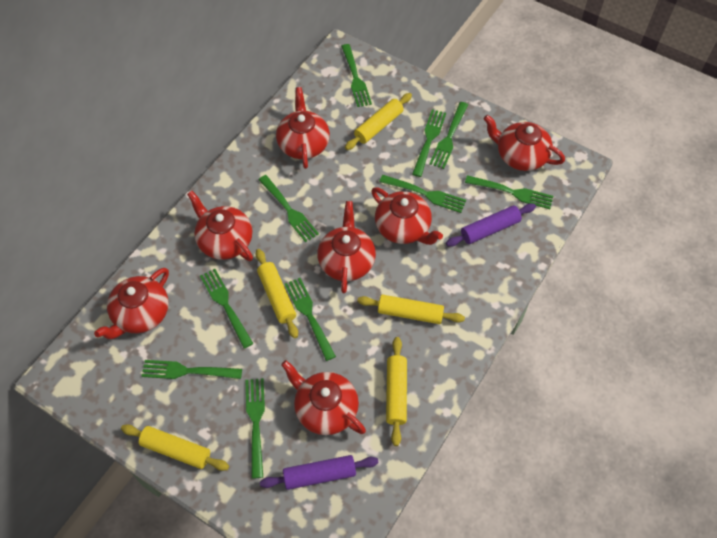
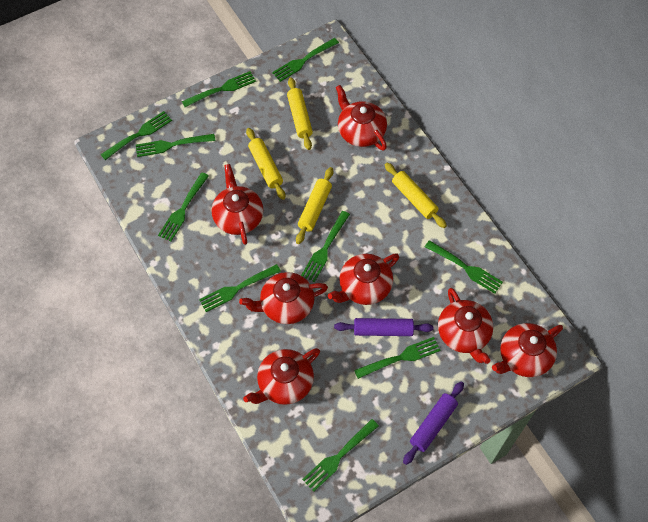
yellow rolling pin: [121,424,229,471] [256,249,298,338] [345,93,412,150] [357,294,465,324] [386,337,407,446] = 5 -> [246,128,285,200] [287,77,313,150] [296,167,333,244] [385,163,447,228] = 4

